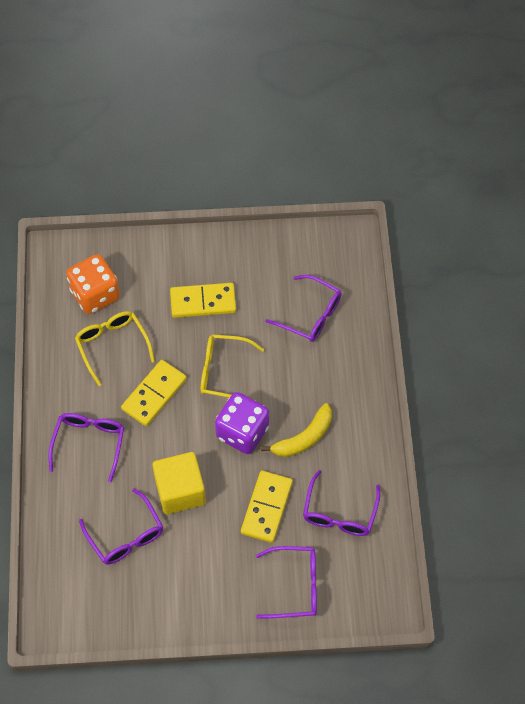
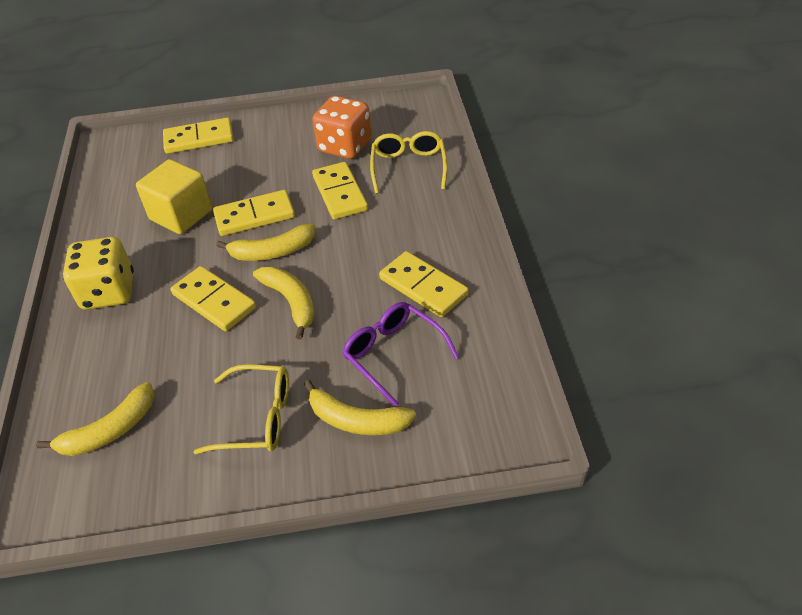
purple dice: [215,392,269,454] = 1 -> none = 0
purple glasses: [49,413,124,482] [79,489,163,565] [256,546,317,619] [265,275,342,342] [303,470,380,536] = 5 -> [343,302,459,407] = 1
yellow banana: [261,403,332,457] = 1 -> [36,382,154,456] [216,224,316,261] [253,266,315,339] [304,380,416,435] = 4
yellow dice: none = 0 -> [63,237,134,310] = 1
yellow domino: [121,360,187,426] [170,283,236,318] [241,471,293,543] = 3 -> [163,117,234,154] [170,266,256,331] [213,190,295,236] [312,162,368,220] [379,251,469,317] = 5

